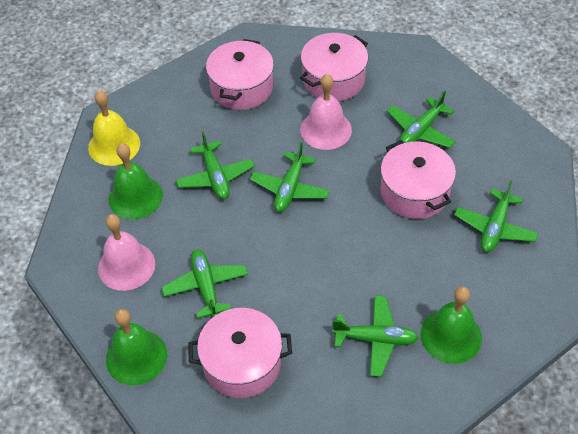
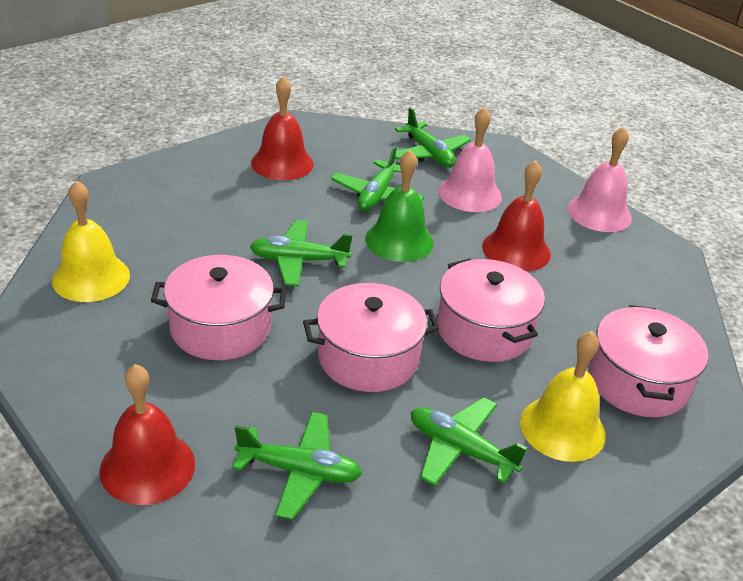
green bell: [106,309,167,385] [108,143,163,219] [420,286,482,364] = 3 -> [365,150,434,262] = 1
green plane: [161,249,248,319] [176,131,255,199] [250,142,329,212] [332,295,419,377] [387,91,456,148] [454,181,538,252] = 6 -> [232,412,362,520] [250,220,352,286] [331,145,425,211] [395,107,471,168] [411,397,528,486] = 5
red bell: none = 0 -> [99,364,195,505] [251,76,314,181] [482,160,551,272] = 3
yellow bell: [88,90,140,166] = 1 -> [52,180,130,302] [520,331,606,462] = 2

